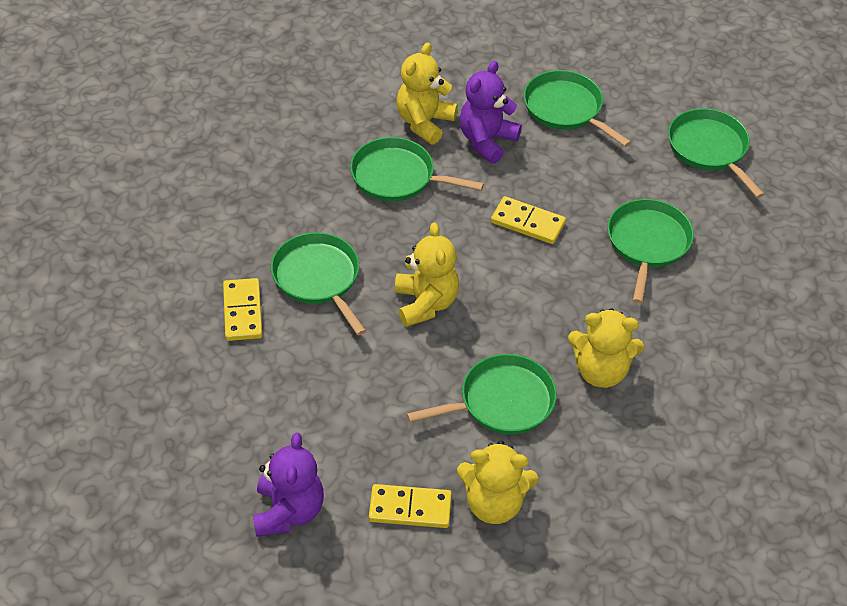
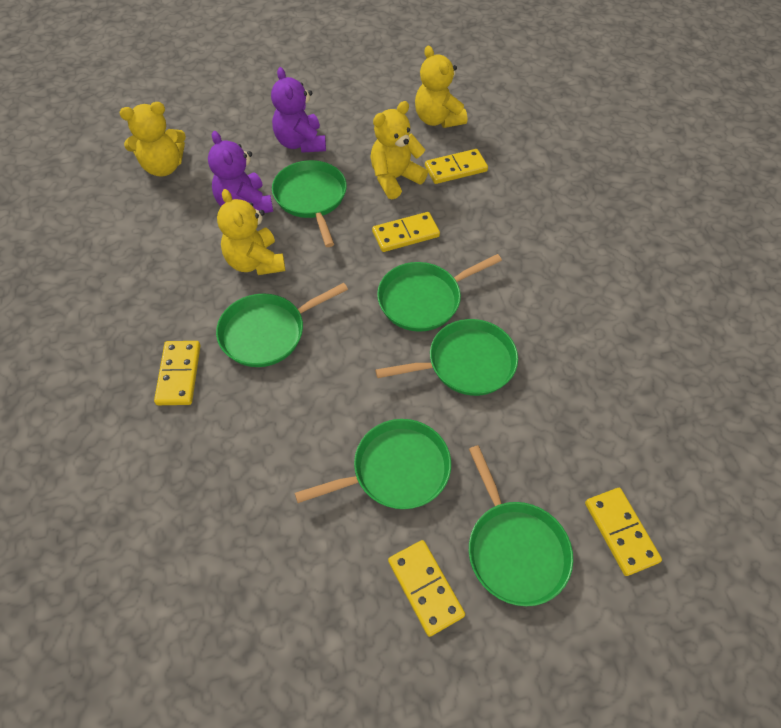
yellow domino: [223,278,262,341] [369,484,452,528] [491,196,566,244] = 3 -> [154,341,201,405] [372,212,440,252] [388,540,465,637] [425,149,488,184] [585,488,662,576] = 5

